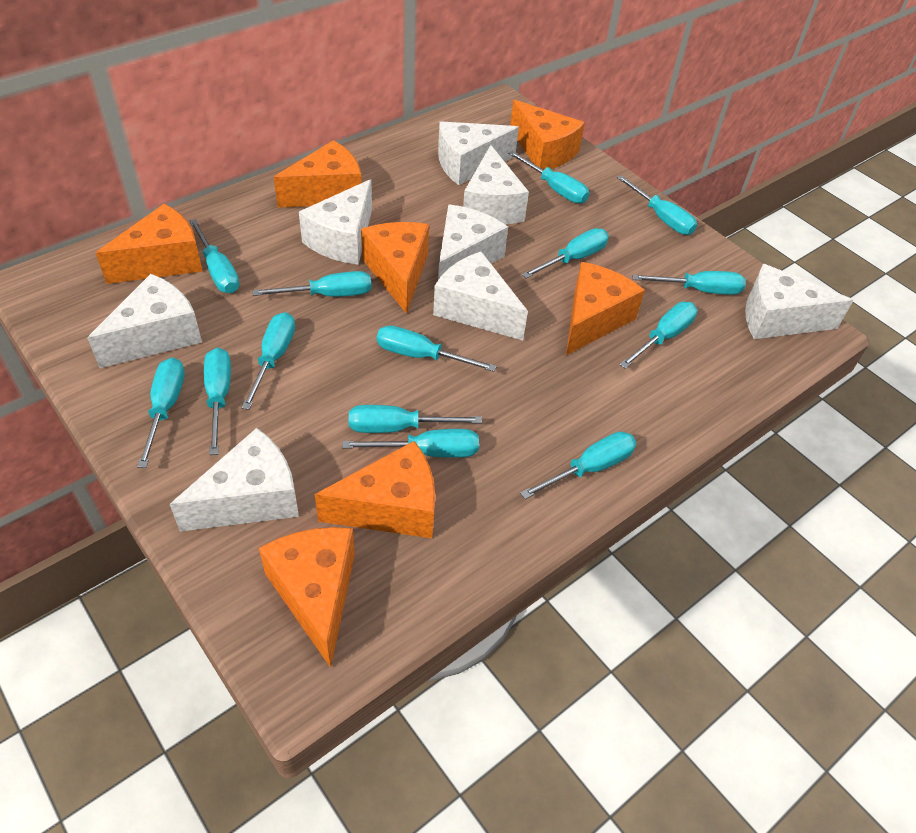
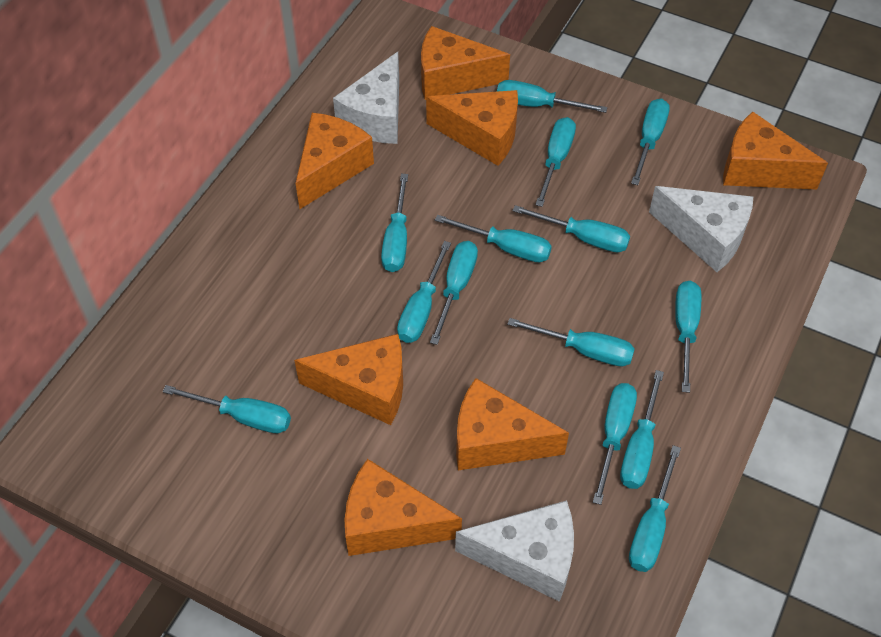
white cheese: [87,274,202,368] [170,428,299,532] [299,179,372,265] [433,251,528,340] [438,121,519,185] [438,205,508,280] [463,145,529,224] [745,264,854,339] = 8 -> [333,52,399,144] [455,500,574,602] [649,186,753,272] = 3

